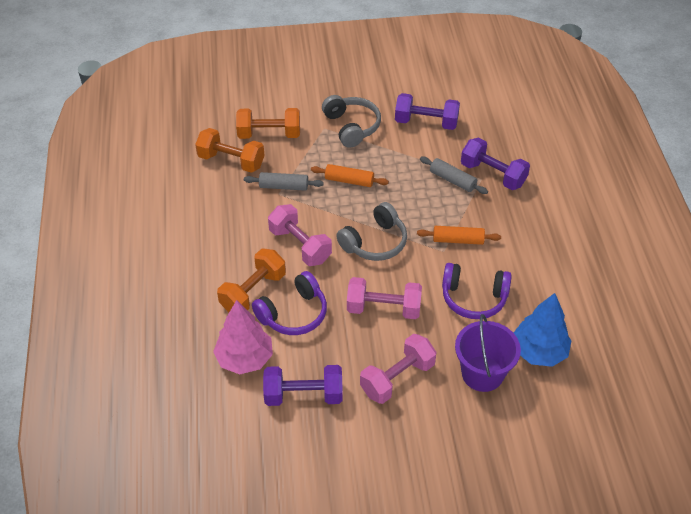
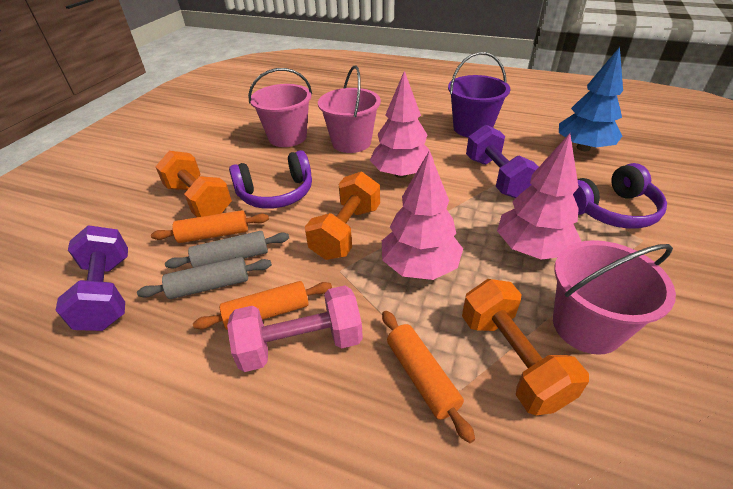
grey headphones: [322,95,381,148] [336,202,407,261] = 2 -> none = 0
orange rolling pin: [311,164,389,187] [417,226,501,245] = 2 -> [151,210,269,243] [193,281,332,330] [382,311,475,443] = 3
pink bucket: none = 0 -> [248,68,312,147] [318,65,381,153] [553,240,676,355] = 3
pink dumbbell: [268,204,332,266] [347,277,422,319] [360,334,437,404] = 3 -> [227,286,363,372] = 1
pink tree: [213,300,273,374] = 1 -> [370,71,434,178] [382,151,463,280] [497,133,581,259] = 3
purple dumbbell: [263,365,343,406] [395,93,460,130] [461,138,530,190] = 3 -> [55,225,128,331] [466,125,539,198] = 2

